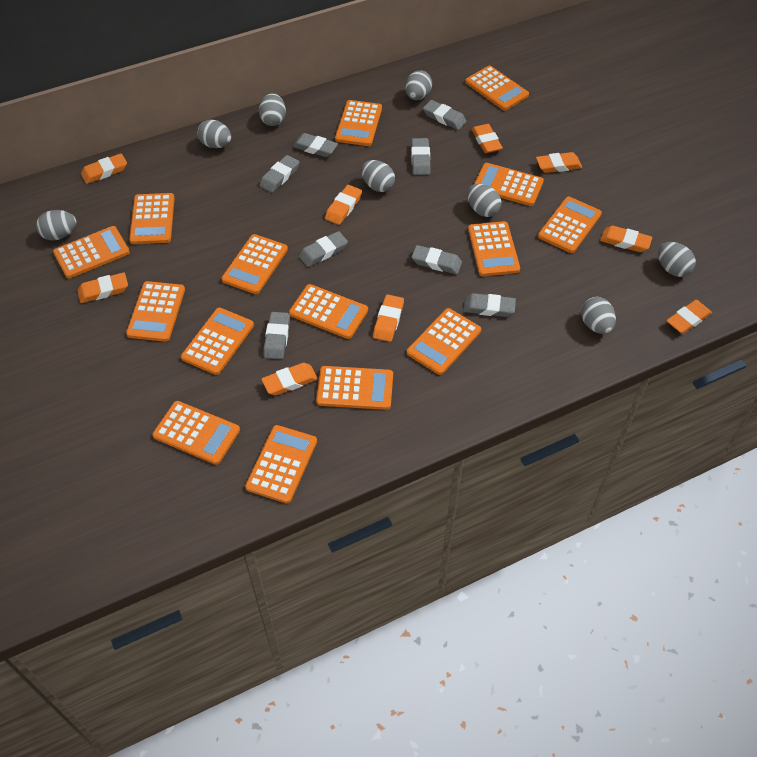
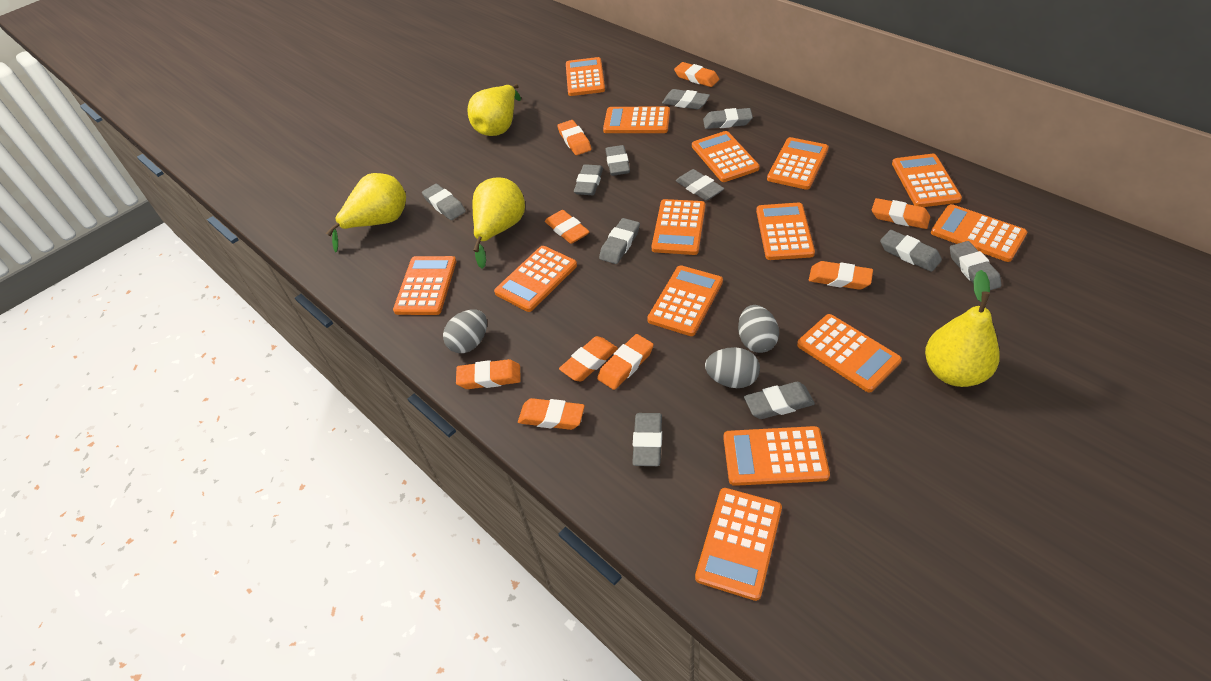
grey egg: [36,210,77,240] [197,120,231,148] [259,93,286,126] [361,160,395,192] [405,70,432,100] [468,184,501,217] [581,297,616,334] [658,242,696,277] = 8 -> [443,309,487,353] [705,347,760,388] [738,305,779,353] = 3
grey eraser: [260,155,299,193] [263,312,290,359] [292,133,338,157] [299,231,348,267] [411,138,430,175] [412,245,462,274] [423,100,467,130] [463,293,516,317] = 8 -> [422,184,466,220] [574,164,603,195] [599,218,640,264] [606,145,630,176] [632,413,662,466] [662,89,710,110] [676,169,724,201] [703,108,753,129] [744,382,815,419] [880,230,942,272] [950,241,1001,290] = 11
orange calculator: [53,226,130,278] [126,281,185,342] [129,193,175,244] [152,401,240,465] [181,308,254,375] [222,234,288,294] [245,425,317,503] [289,284,368,339] [316,366,393,410] [335,100,382,146] [407,308,481,375] [465,65,529,111] [468,221,520,276] [474,163,544,206] [538,197,602,253] = 15 -> [393,256,456,315] [494,246,577,312] [566,57,605,96] [603,106,670,133] [647,265,723,336] [652,199,705,255] [692,131,760,182] [695,488,782,601] [723,426,830,486] [756,202,815,260] [767,137,829,190] [797,314,902,393] [892,154,962,207] [931,204,1027,262] = 14
yellow pear: none = 0 -> [326,173,406,252] [468,84,521,136] [472,177,525,268] [925,270,1000,387] = 4

